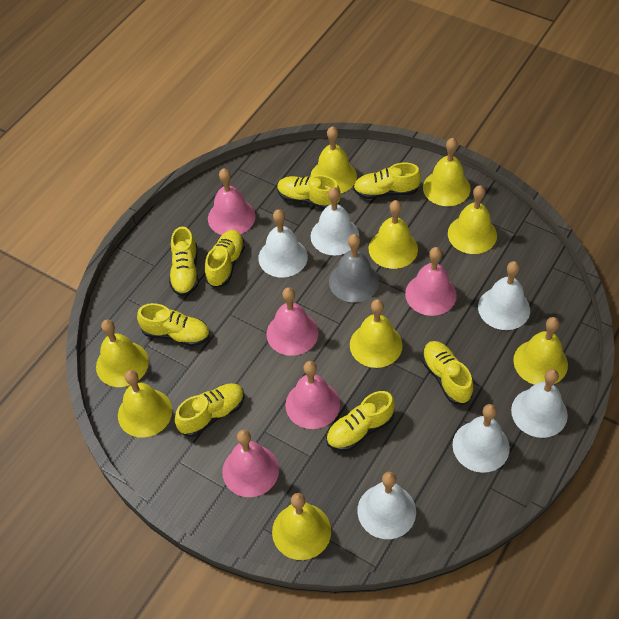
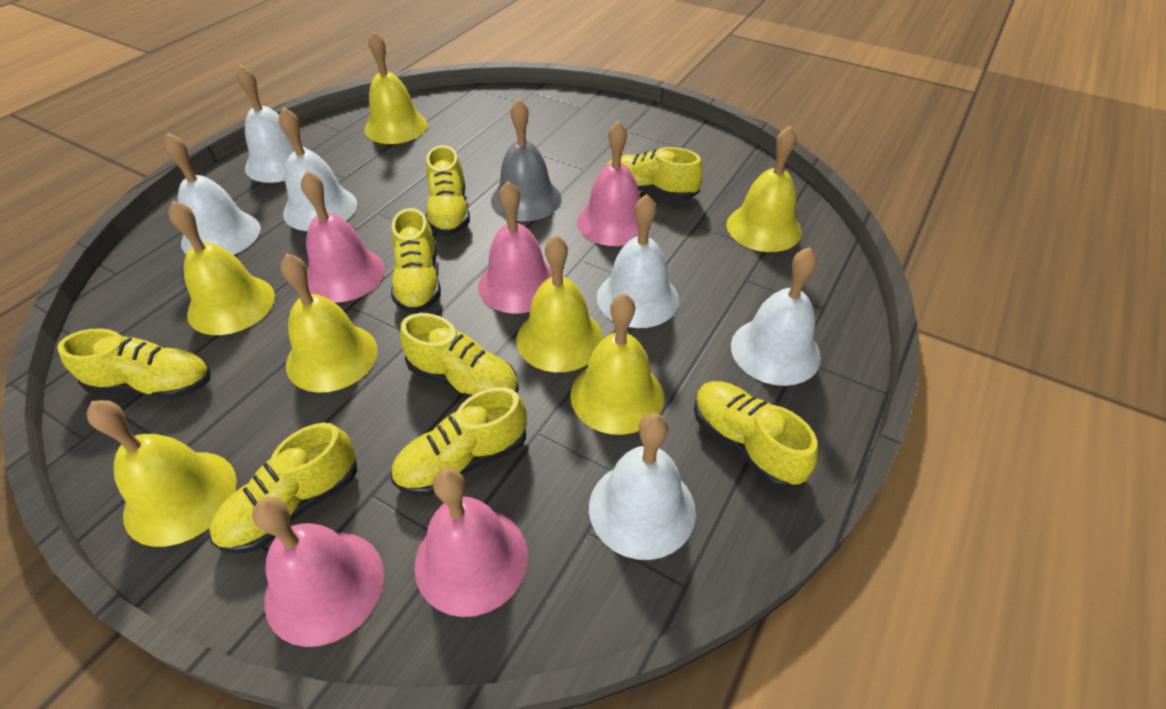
yellow bell: [96,319,149,387] [118,370,172,438] [272,493,331,560] [311,126,357,194] [350,299,403,368] [369,200,418,269] [423,138,470,206] [448,185,497,254] [513,317,568,385] = 9 -> [87,400,237,547] [168,201,275,335] [280,254,378,393] [364,31,428,144] [516,235,603,372] [570,293,664,435] [726,126,801,252] = 7

